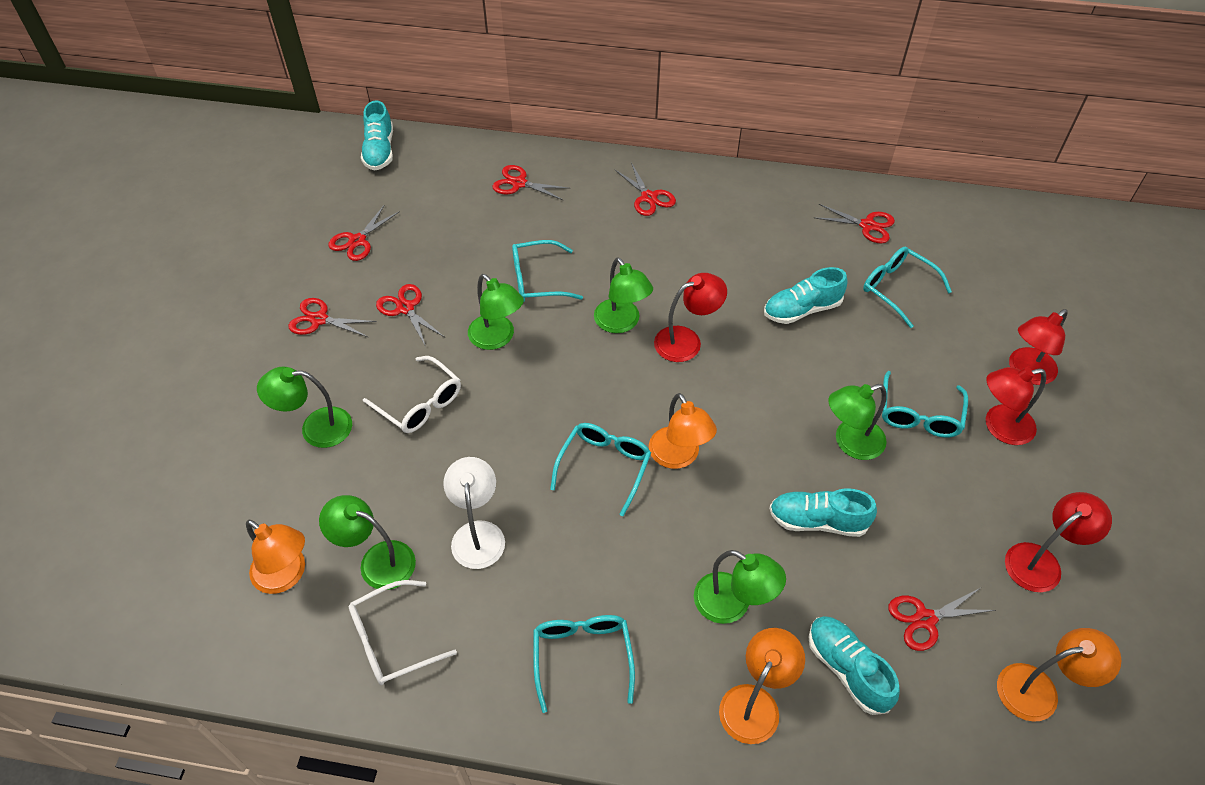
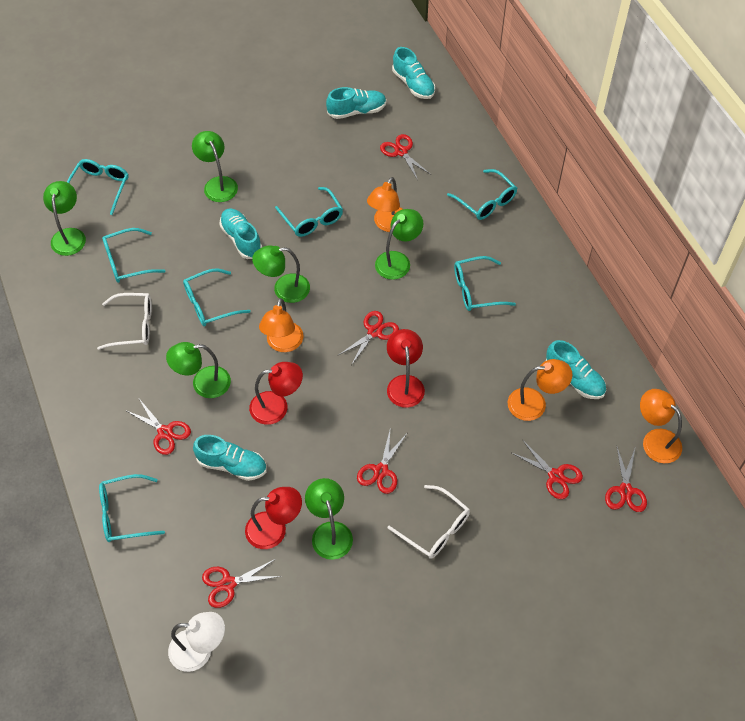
red lamp: [654,273,727,362] [986,367,1046,445] [1005,492,1112,592] [1009,309,1068,385] = 4 -> [245,487,302,549] [249,362,303,425] [387,329,425,408] = 3
turquoise glasses: [512,240,583,301] [533,615,635,713] [550,423,651,516] [863,247,952,328] [882,371,968,438] = 5 -> [67,159,129,215] [99,474,165,542] [102,228,165,283] [183,269,251,326] [275,187,343,237] [447,169,517,220] [454,256,516,311] = 7
turquoise shoe: [361,100,393,171] [764,267,847,324] [769,488,877,537] [808,616,900,715] = 4 -> [193,435,267,481] [219,208,262,259] [326,87,387,119] [392,47,435,99] [546,340,606,399] = 5

